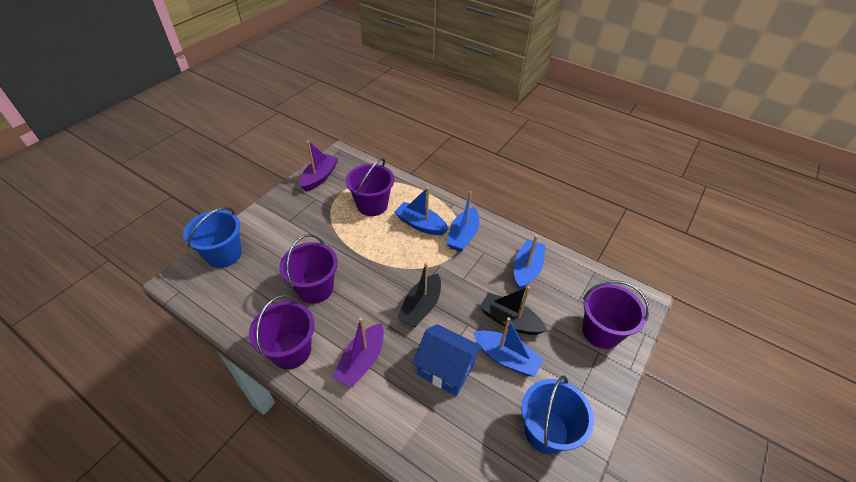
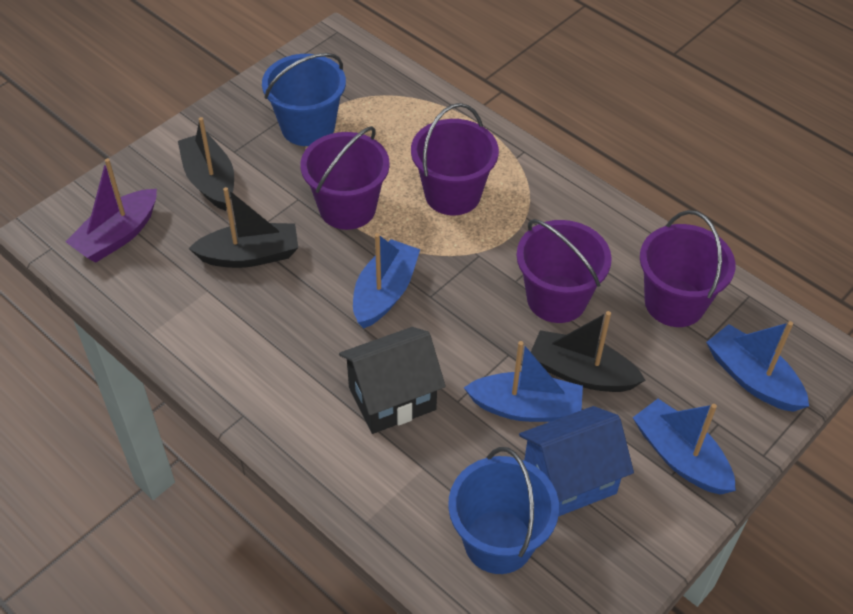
black boat: [397,262,441,327] [480,286,547,335] = 2 -> [178,117,234,211] [188,187,298,268] [531,311,645,392] = 3
black house: none = 0 -> [339,327,446,434] = 1
purple boat: [300,140,338,192] [332,318,384,388] = 2 -> [66,158,157,262] = 1

